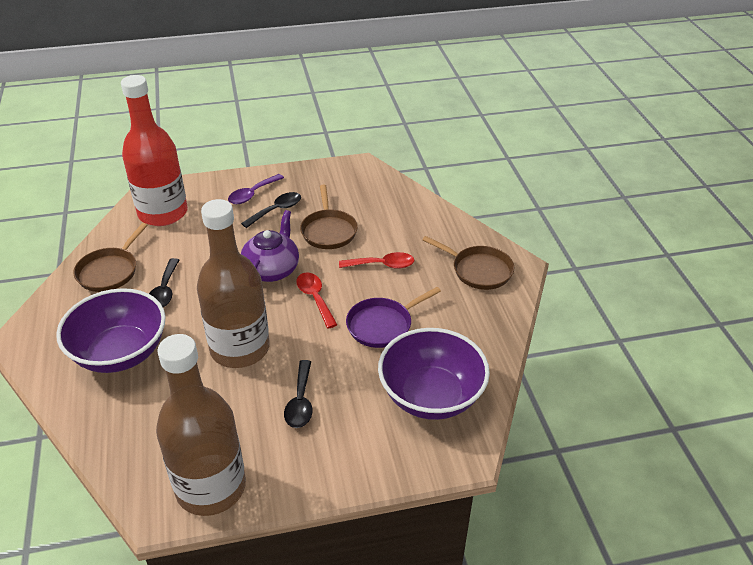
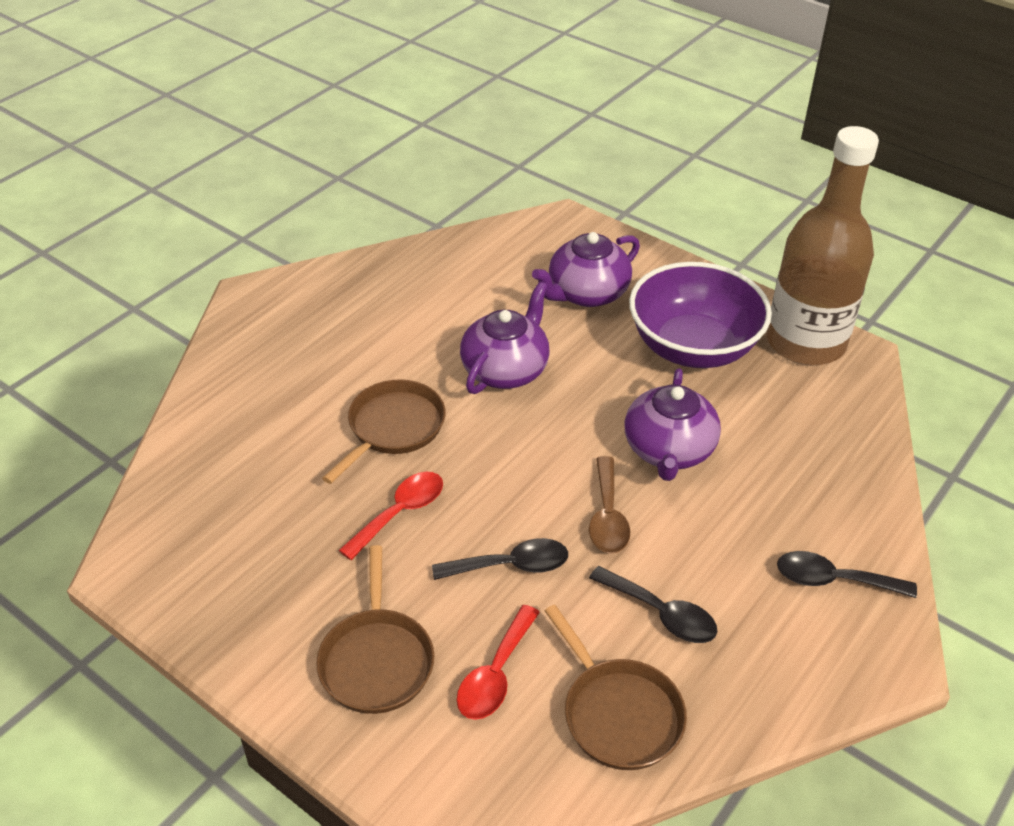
brown bottle: [156,334,246,516] [197,199,270,368] = 2 -> [767,126,879,365] = 1
brown spoon: none = 0 -> [589,456,630,554] = 1
purple bowl: [56,288,166,373] [378,328,490,420] = 2 -> [629,262,772,368] = 1
purple pan: [346,287,441,348] = 1 -> none = 0
purple spoon: [228,174,284,204] = 1 -> none = 0
purple teapot: [241,210,299,282] = 1 -> [460,282,550,394] [532,232,640,307] [625,368,721,481] = 3
red bottle: [121,75,188,226] = 1 -> none = 0

